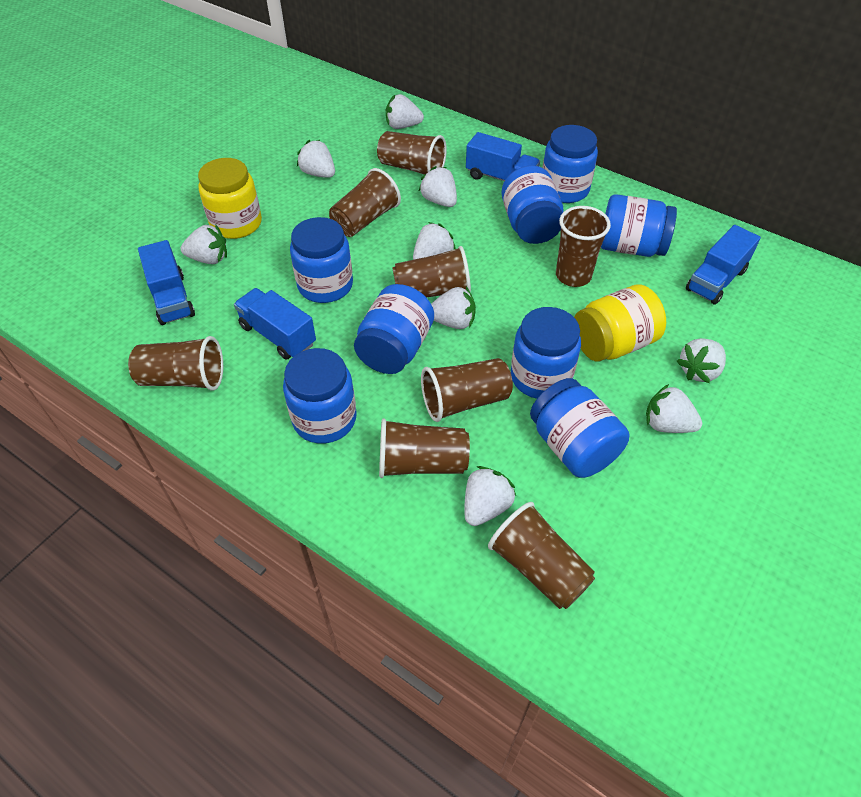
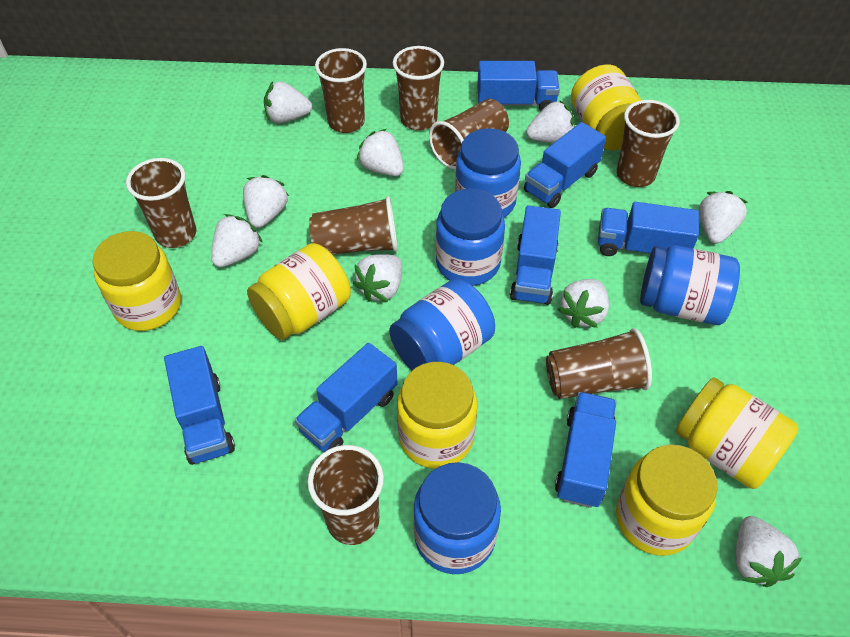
blue jar: [283,348,357,444] [290,217,353,303] [354,284,434,374] [501,165,564,244] [511,307,581,399] [530,378,630,478] [543,125,598,203] [601,194,677,257] = 8 -> [389,279,495,371] [413,462,501,574] [436,188,505,286] [455,128,521,218] [640,245,740,325] = 5
blue truck: [138,240,195,325] [234,288,316,360] [466,132,540,181] [686,225,761,304] = 4 -> [164,346,235,465] [295,343,398,452] [477,61,560,111] [510,205,561,305] [524,122,606,208] [555,392,616,508] [598,202,699,256] = 7
yellow jar: [198,158,262,239] [574,284,666,361] = 2 -> [92,231,181,331] [247,243,351,340] [397,362,477,469] [571,64,641,150] [616,444,718,556] [676,377,799,489] = 6

